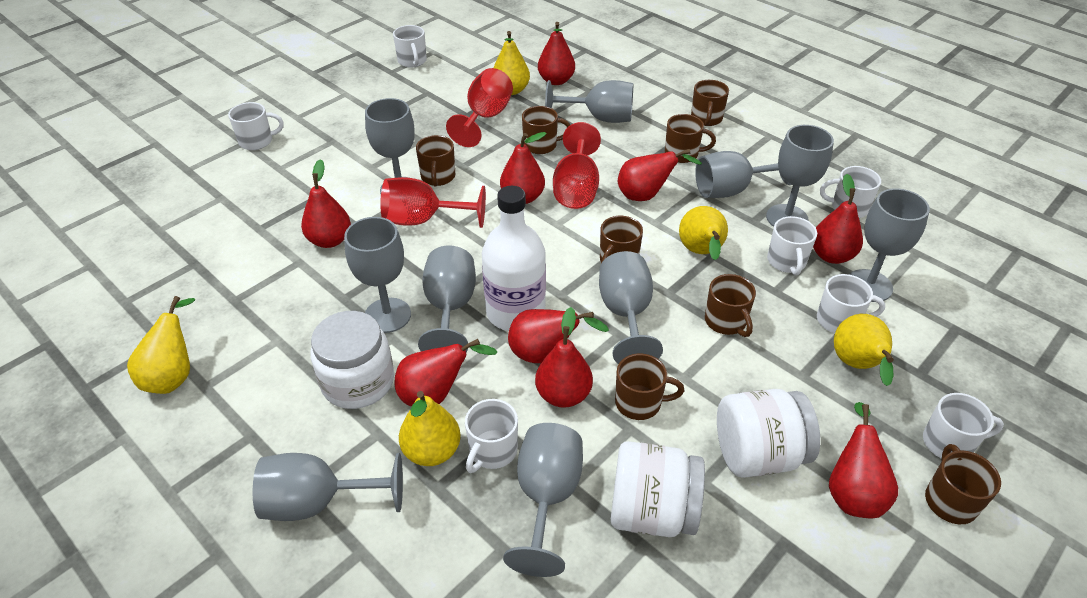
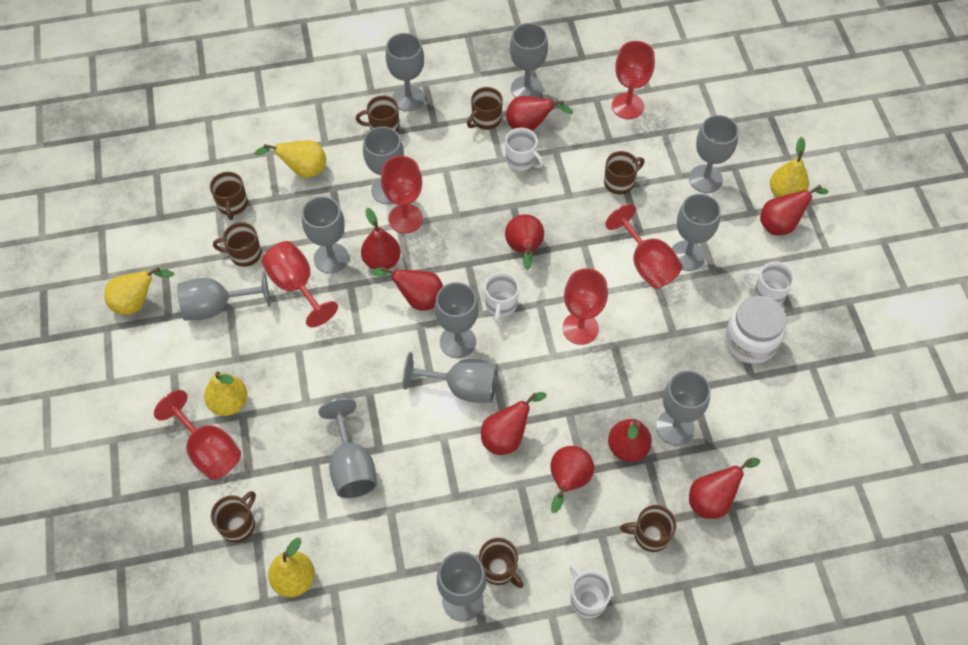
grey goblet: [253,453,403,521] [344,217,411,333] [365,98,415,194] [418,246,476,352] [503,423,583,577] [545,80,633,123] [599,251,663,364] [695,151,792,198] [766,125,834,227] [849,188,930,302] = 10 -> [177,271,270,320] [302,196,349,274] [318,398,377,498] [363,126,404,204] [386,33,425,111] [403,352,498,403] [435,282,479,358] [437,551,486,622] [510,23,548,98] [656,370,710,445] [672,194,721,271] [689,115,739,193] = 12
red goblet: [380,177,486,228] [446,68,513,147] [553,122,601,209] = 3 -> [154,390,241,480] [262,241,338,328] [381,156,423,234] [562,268,608,345] [605,204,682,288] [612,41,655,119] = 6
white bottle: [482,186,546,331] = 1 -> none = 0
white jar: [311,311,394,409] [611,441,705,537] [717,389,820,478] = 3 -> [725,296,786,364] = 1
white mug: [228,102,284,150] [393,25,427,68] [465,399,518,473] [767,216,817,275] [817,274,885,333] [820,166,881,218] [923,393,1004,459] = 7 -> [484,272,519,323] [505,128,544,171] [570,565,612,618] [744,262,795,304] = 4

